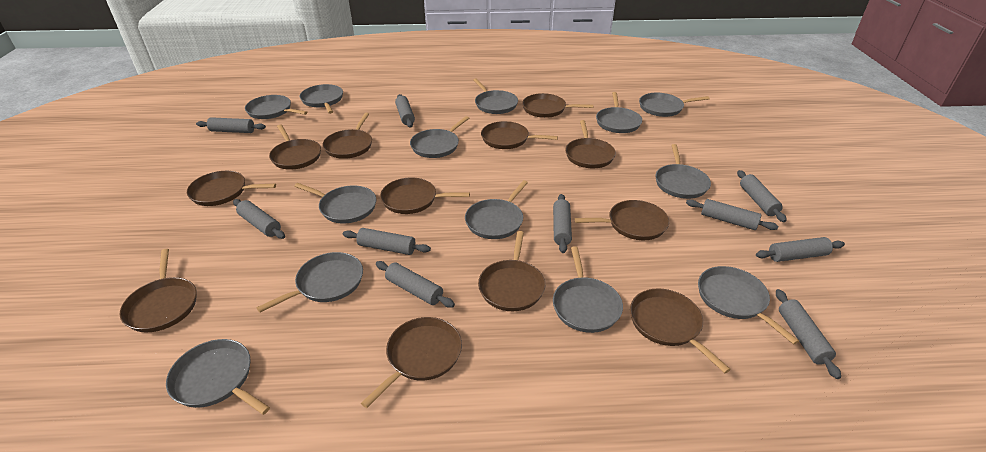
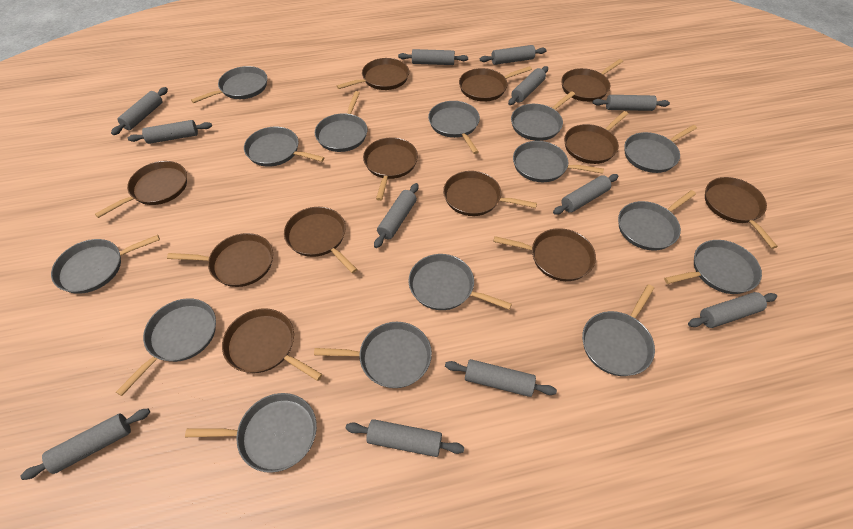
grey pan: [166,339,270,415] [245,95,307,119] [256,252,363,313] [294,183,376,223] [300,84,343,114] [410,116,469,158] [465,180,528,239] [473,78,518,114] [553,246,623,333] [596,92,642,133] [639,93,710,117] [655,144,711,199] [698,266,799,345] = 13 -> [51,235,160,294] [116,298,216,396] [185,393,317,473] [191,66,267,103] [244,127,325,167] [314,322,432,388] [315,91,367,152] [409,254,512,310] [428,101,480,154] [511,91,575,141] [513,141,604,182] [582,284,655,376] [618,190,696,250] [624,125,697,173] [664,240,762,294] = 15
grey rolling pin: [196,117,266,133] [233,199,285,239] [343,228,431,255] [376,261,455,308] [395,94,415,128] [553,194,572,253] [686,199,778,230] [737,170,787,222] [756,237,845,262] [776,289,841,379] = 10 -> [20,409,150,480] [111,87,168,135] [128,120,212,144] [346,419,464,457] [374,183,419,248] [398,49,468,65] [445,359,557,397] [480,45,547,65] [508,66,548,105] [553,174,618,215] [593,95,670,111] [688,292,777,328] = 12

